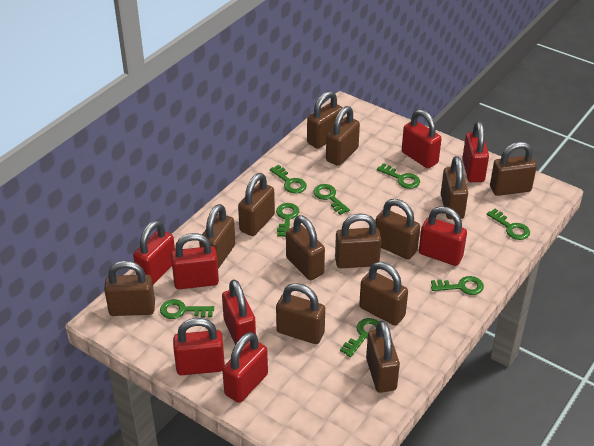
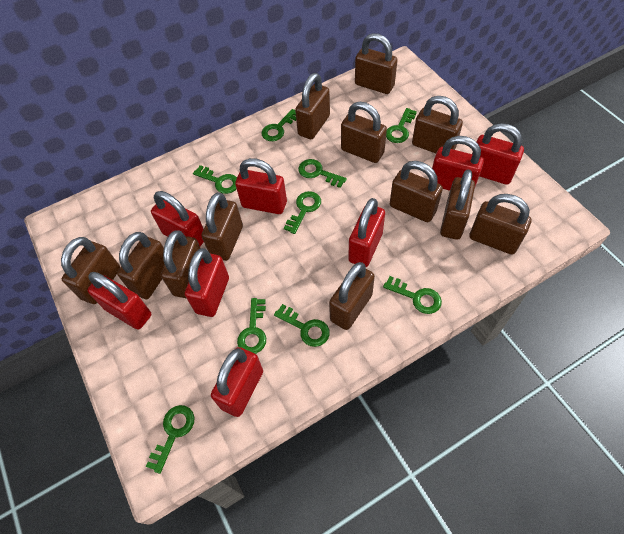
brown padlock: [104,261,155,316] [199,204,236,269] [238,173,275,236] [276,283,325,344] [286,215,325,280] [307,91,343,149] [326,106,360,166] [335,213,381,268] [359,262,408,325] [366,320,400,393] [375,199,420,260] [441,156,468,219] [490,142,537,196] = 13 -> [61,237,120,304] [117,232,165,299] [161,230,200,298] [202,192,243,261] [295,73,330,139] [329,262,375,330] [341,102,387,163] [355,33,397,94] [390,161,443,222] [412,96,463,153] [440,169,475,240] [469,194,531,255] = 12
green key: [160,299,214,319] [270,165,307,194] [276,203,299,237] [313,184,350,215] [340,318,379,357] [377,163,420,189] [431,276,484,295] [487,209,530,240] = 8 -> [146,405,195,474] [193,165,237,194] [237,298,266,354] [261,109,296,141] [274,304,330,347] [284,191,321,234] [298,159,347,188] [383,276,442,314] [386,108,417,143] = 9

